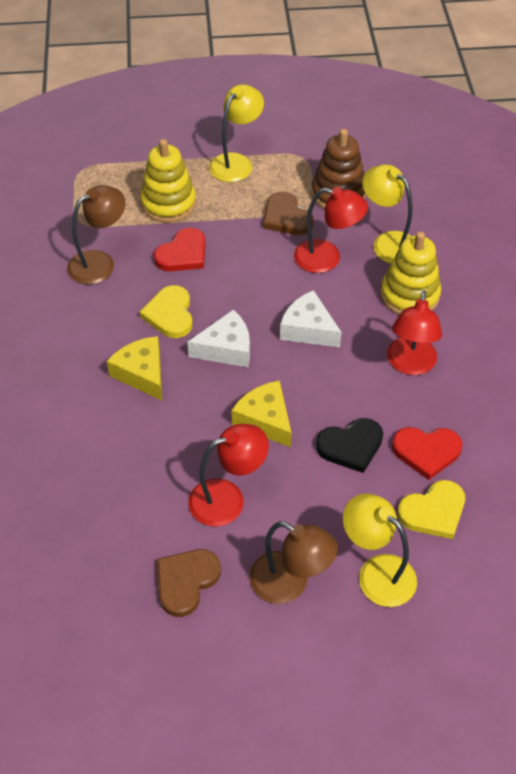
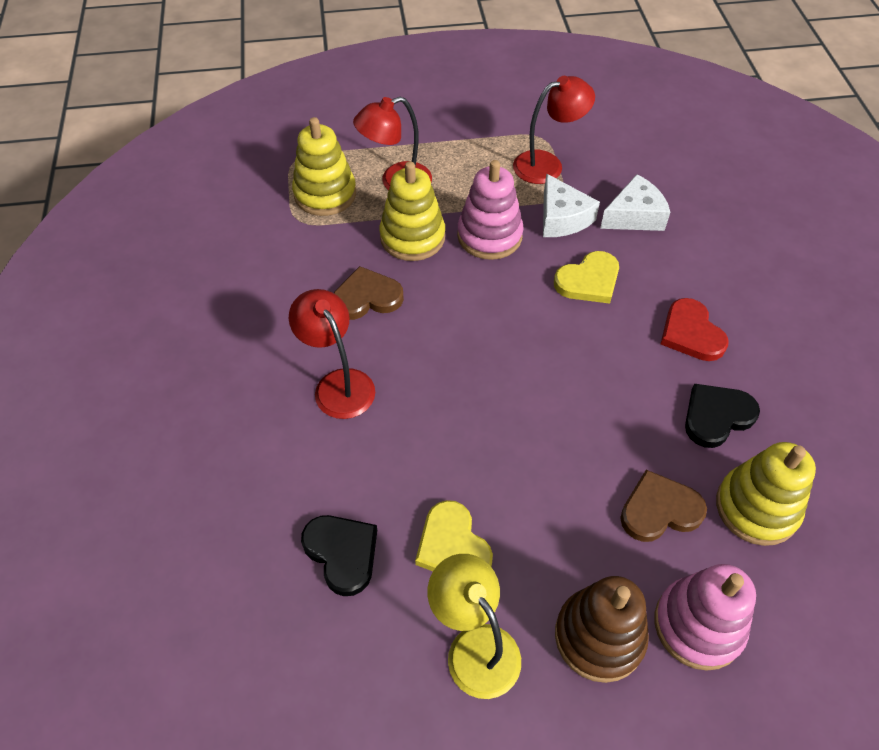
black heart: [316,418,383,473] = 1 -> [301,515,377,596] [685,384,760,448] = 2
brown lamp: [67,185,125,284] [250,521,338,604] = 2 -> none = 0
pink stacking toy: none = 0 -> [457,160,524,260] [654,564,756,671] = 2
red heart: [154,228,206,271] [392,427,463,480] = 2 -> [661,298,728,361] = 1
yellow cheese: [107,336,162,400] [231,380,292,447] = 2 -> none = 0
yellow lamp: [209,84,264,182] [343,493,417,607] [362,164,413,263] = 3 -> [427,554,521,699] = 1
yellow stacking toy: [140,139,196,223] [380,232,441,315] = 2 -> [292,117,356,216] [379,161,445,261] [716,442,816,546] = 3

